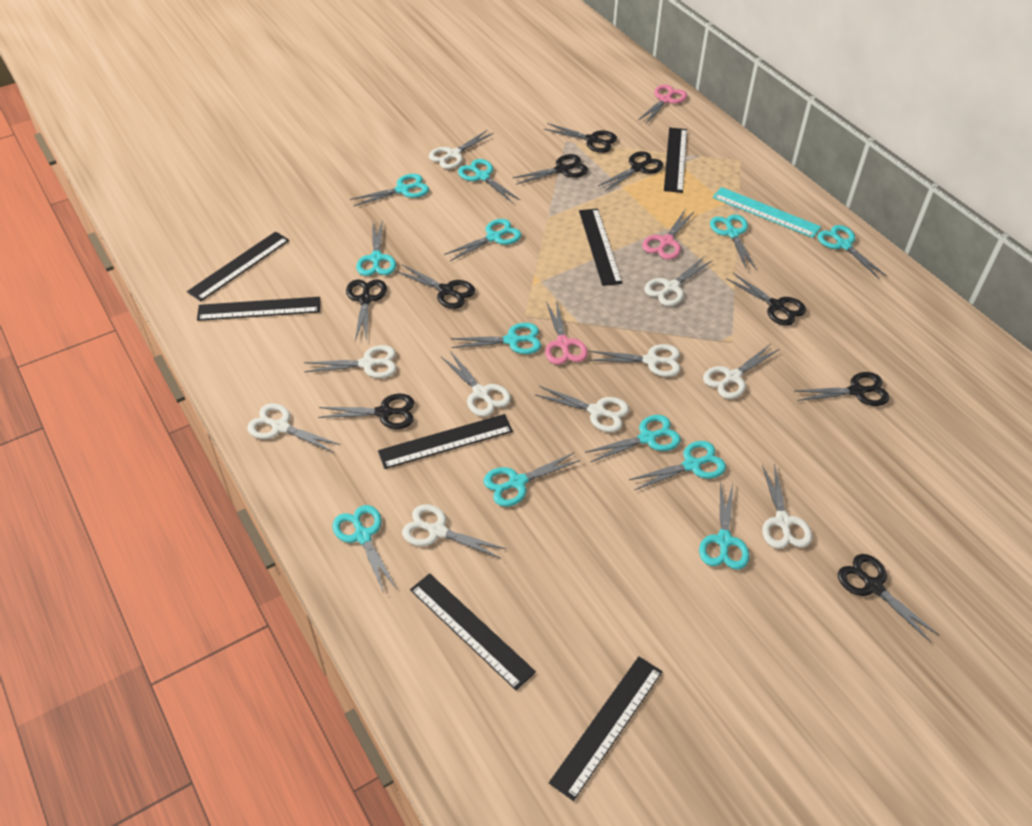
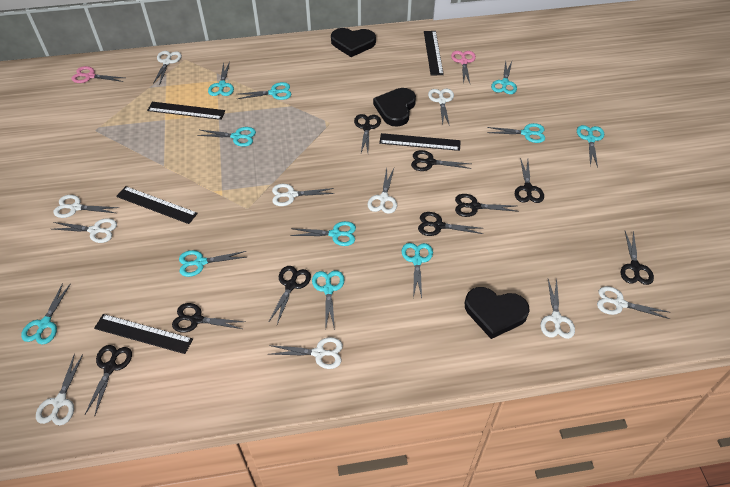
black heart: none = 0 -> [331,28,376,57] [373,88,416,127] [465,287,530,339] = 3
black ruler: [187,231,289,301] [197,297,320,321] [378,414,513,469] [410,573,536,690] [549,656,662,801] [579,208,622,286] [664,128,687,193] = 7 -> [94,314,193,354] [116,186,198,224] [147,102,225,120] [379,133,461,151] [424,31,444,76] = 5
pink scissors: [545,302,588,365] [638,85,687,124] [642,210,695,260] = 3 -> [71,66,124,83] [451,51,476,83] = 2
turquoise ruler: [713,187,821,238] = 1 -> none = 0
turquoise scissors: [332,505,397,593] [350,174,429,206] [356,220,396,276] [444,219,522,261] [450,323,541,354] [458,159,520,203] [484,452,581,507] [585,415,681,462] [629,441,726,490] [699,482,750,570] [710,214,756,270] [817,225,887,279] = 12 -> [21,283,71,345] [179,250,246,277] [197,127,256,147] [208,62,234,96] [238,82,292,100] [290,221,356,246] [312,270,345,330] [402,243,433,298] [487,123,545,143] [491,61,517,94] [577,125,604,168] = 11

